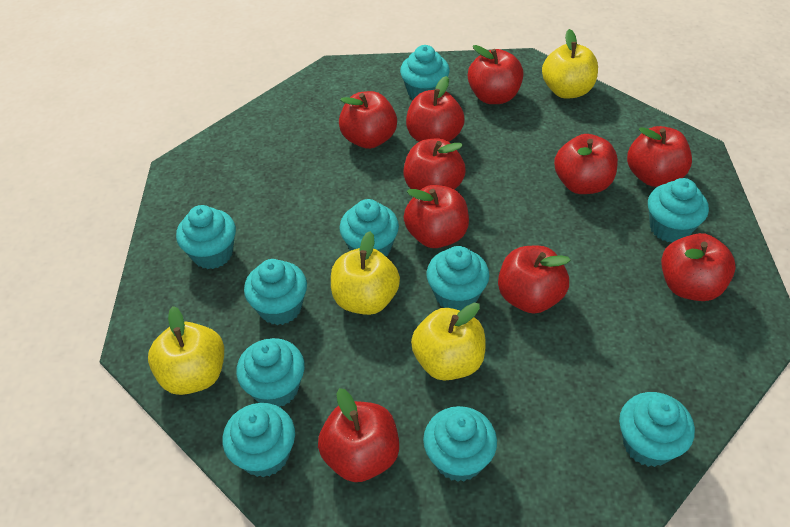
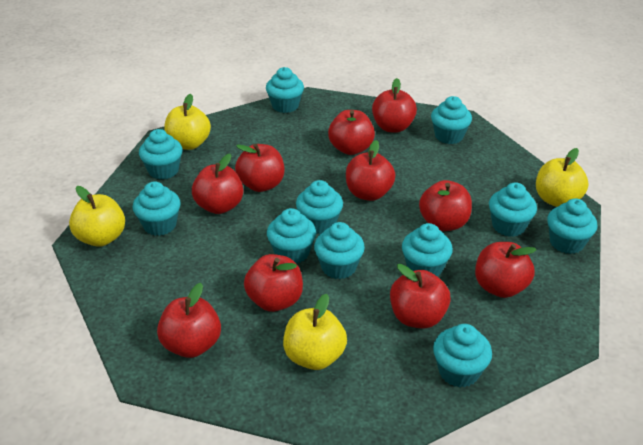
turquoise cupcake: [176,205,236,269] [222,403,295,477] [236,338,305,407] [244,259,307,325] [339,199,399,256] [400,45,450,100] [423,406,497,482] [426,246,489,311] [619,392,695,467] [648,178,709,242] = 10 -> [133,181,181,236] [139,129,183,180] [266,67,304,113] [267,208,316,264] [296,180,343,234] [314,222,365,279] [402,223,453,277] [431,96,472,144] [433,324,492,388] [489,182,537,237] [547,198,597,254] = 11

